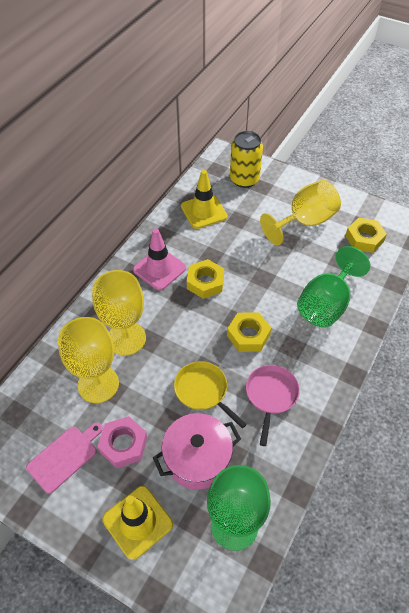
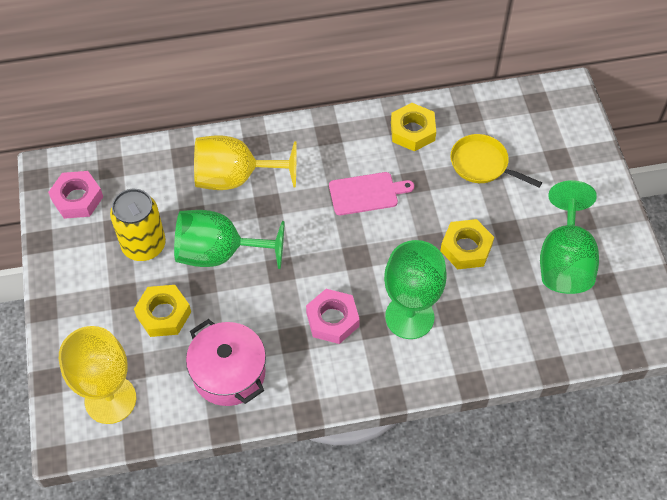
green goblet: [207,465,271,551] [297,246,370,327] = 2 -> [174,210,284,269] [384,240,447,339] [540,180,599,294] = 3
pink nut: [97,416,147,468] = 1 -> [48,171,103,219] [306,289,360,344] = 2
pink pan: [246,365,300,446] = 1 -> none = 0
pink traffic cone: [133,228,186,290] = 1 -> none = 0
yellow goblet: [58,317,119,403] [92,270,146,356] [260,180,341,245] = 3 -> [59,326,136,424] [194,135,297,190] = 2
yellow traffic cone: [102,486,173,560] [181,170,227,229] = 2 -> none = 0

